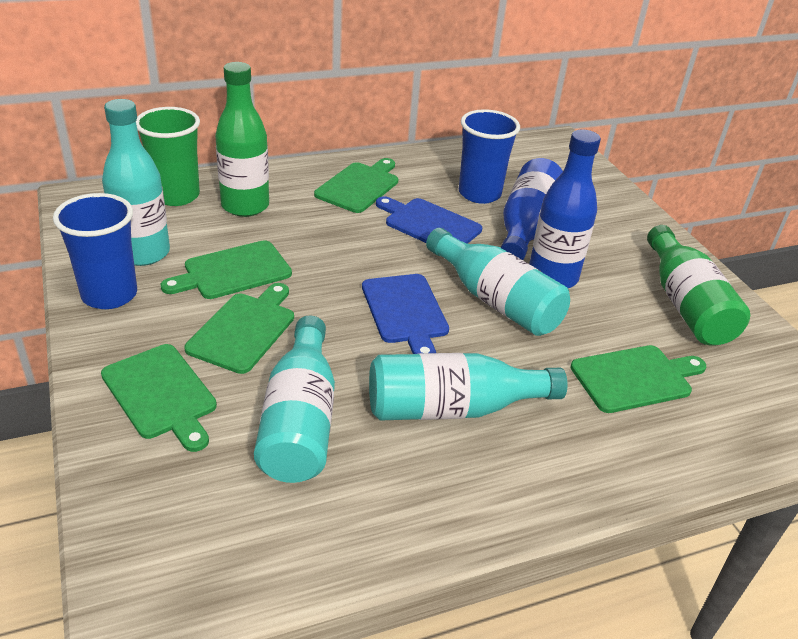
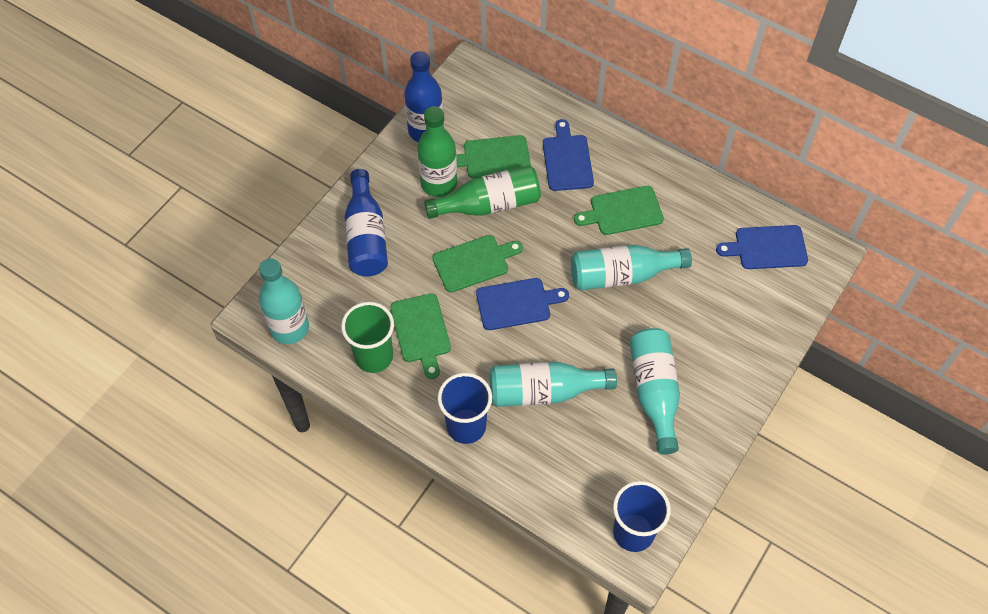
blue cutting board: [362,274,449,354] [376,196,482,244] = 2 -> [476,278,569,330] [543,119,594,191] [716,225,808,269] = 3
green cutting board: [101,344,217,452] [160,240,292,299] [184,283,294,374] [314,158,398,213] [570,345,706,413] = 5 -> [390,293,451,379] [432,235,523,293] [456,135,531,178] [574,186,664,235] = 4

